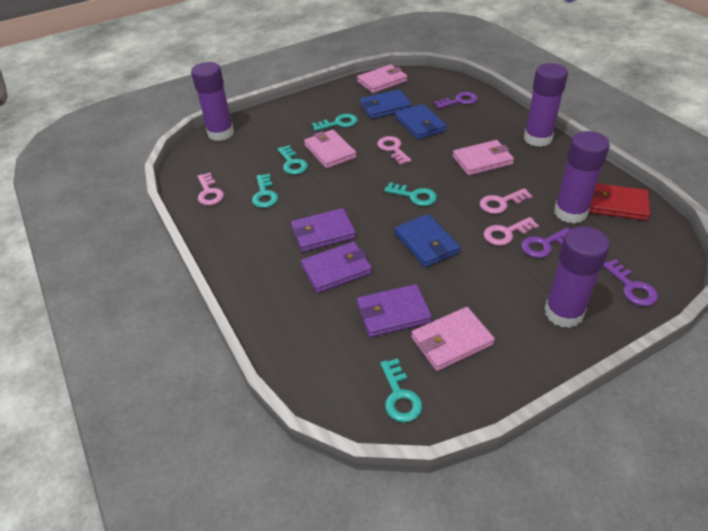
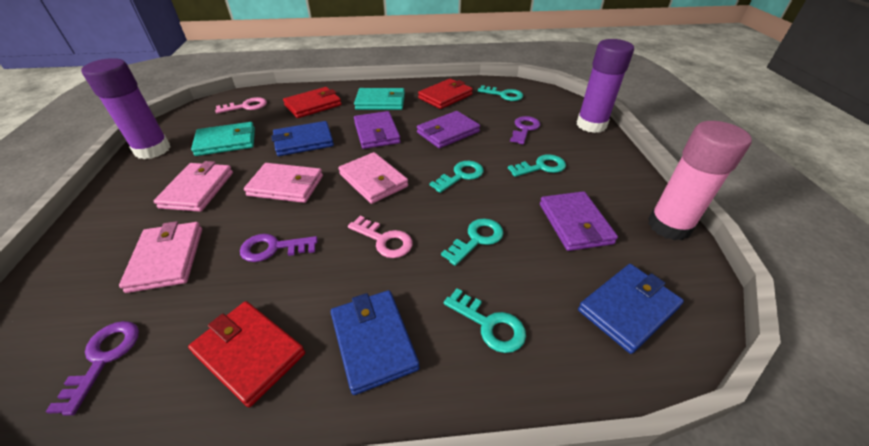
pink glue stick: none = 0 -> [648,121,752,241] = 1
pink key: [197,173,224,205] [377,136,412,165] [480,188,533,214] [484,217,539,246] = 4 -> [215,97,267,113] [348,216,413,258] = 2
purple glue stick: [191,62,234,141] [524,63,568,147] [544,226,610,328] [554,131,610,224] = 4 -> [81,58,171,159] [576,39,634,133] = 2
red wallet: [589,183,650,221] = 1 -> [188,301,305,407] [283,87,342,118] [418,79,473,109] = 3
turquoise wallet: none = 0 -> [191,122,255,156] [354,88,405,110] = 2

